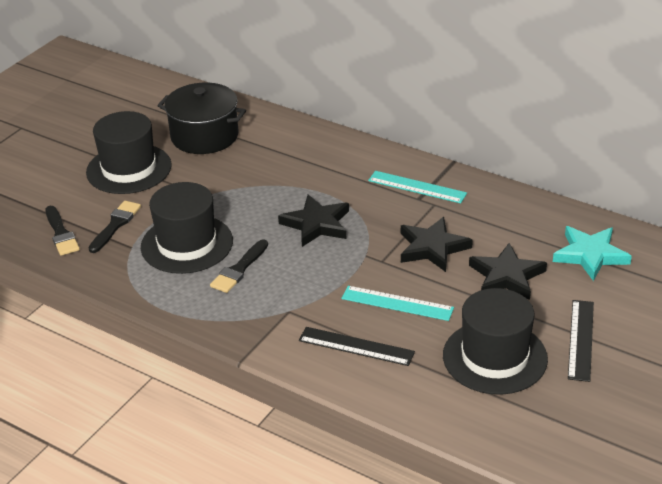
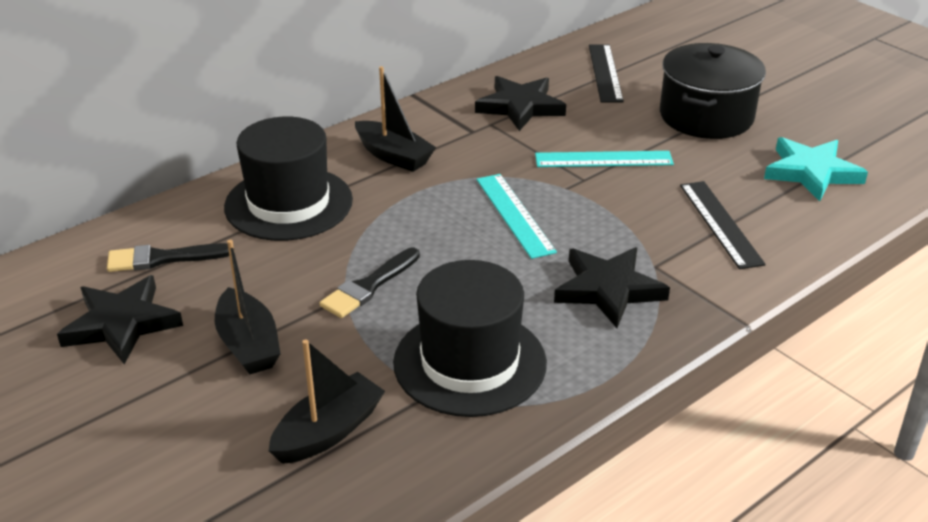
black boat: none = 0 -> [215,240,281,374] [269,339,385,464] [355,66,436,172] = 3
black brush: [45,206,80,256] [89,201,141,253] [210,239,268,293] = 3 -> [107,243,229,272] [320,248,420,318] = 2
black hat: [86,111,172,194] [141,182,233,274] [443,288,548,395] = 3 -> [224,117,353,241] [393,260,547,417] = 2

